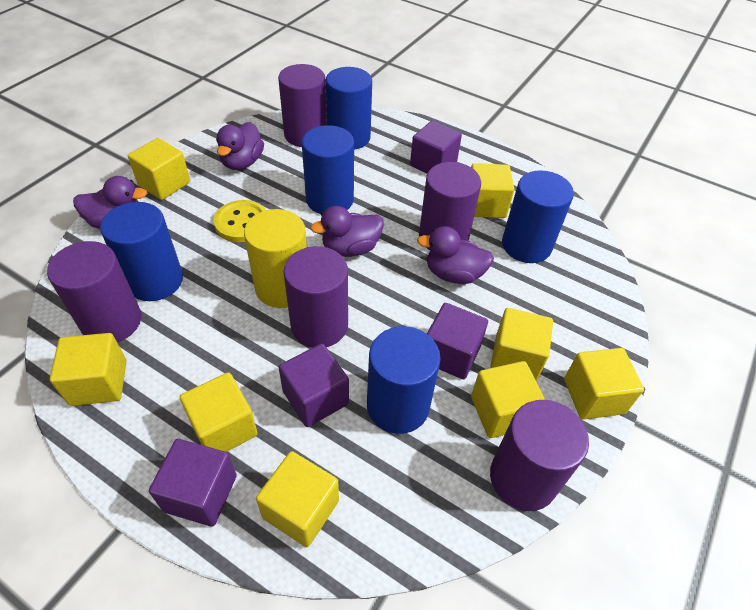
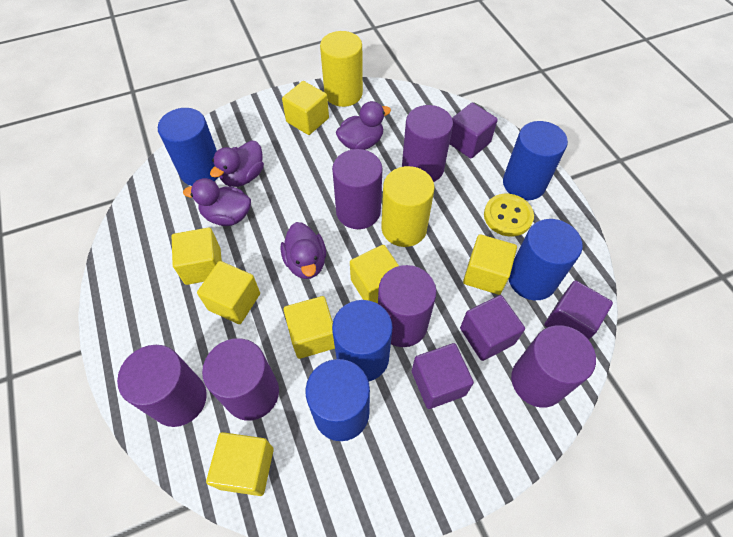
purple cylinder: [47,241,141,342] [278,64,327,147] [284,246,348,348] [419,162,481,250] [490,400,589,511] = 5 -> [117,345,207,427] [202,338,279,421] [332,149,383,229] [378,265,437,347] [402,105,453,182] [511,325,596,408] = 6
yellow cube: [50,333,126,406] [128,138,190,200] [180,372,258,452] [256,451,339,547] [471,163,515,218] [471,361,545,438] [490,308,553,381] [564,348,644,420] = 8 -> [172,227,222,285] [197,261,260,324] [206,432,274,496] [282,81,329,135] [284,296,335,359] [350,245,399,304] [463,234,517,295] = 7
yellow cylinder: [244,209,307,308] = 1 -> [320,31,363,107] [381,166,435,247] = 2

